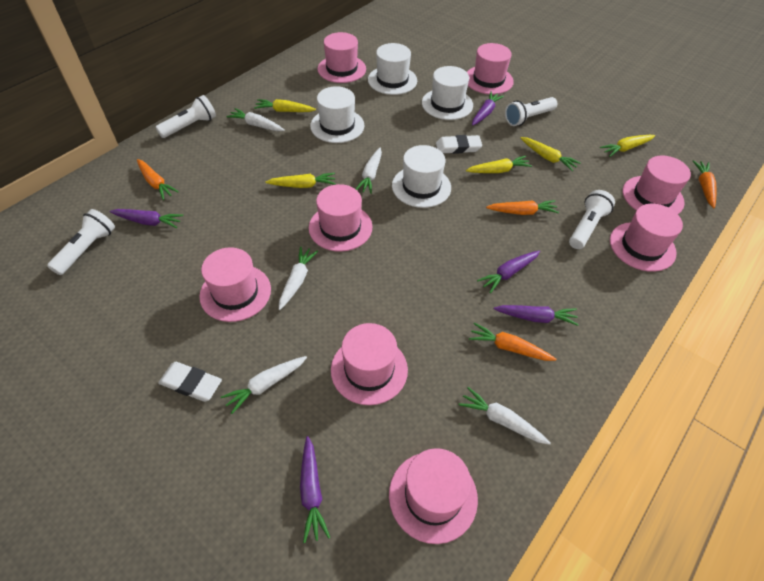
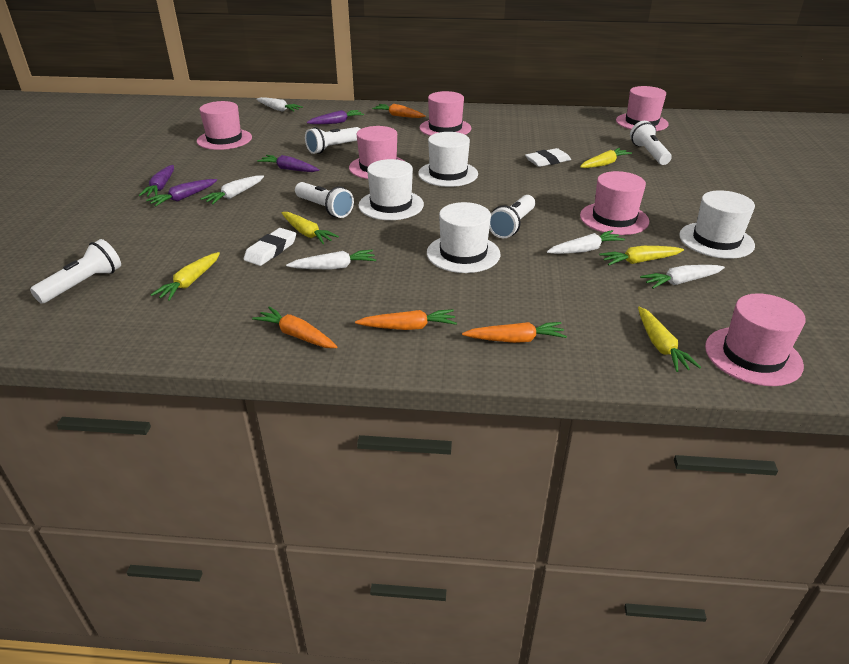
pink hat: [199,247,271,322] [309,184,372,252] [318,32,366,83] [331,323,408,405] [389,448,478,544] [467,43,514,94] [610,204,683,272] [623,155,691,214] = 8 -> [197,101,252,150] [349,126,404,179] [419,91,471,136] [580,171,649,235] [616,86,669,131] [705,293,806,386] = 6
purple carrot: [109,209,183,228] [300,436,330,543] [472,91,504,126] [477,251,540,293] [494,305,579,326] = 5 -> [139,165,174,196] [146,179,217,207] [257,155,319,172] [307,110,364,124] = 4
white flashlight: [47,209,115,275] [155,95,216,138] [505,97,558,126] [569,190,615,249] = 4 -> [30,239,121,304] [295,182,354,218] [305,127,360,154] [489,195,535,238] [630,121,672,165] = 5

